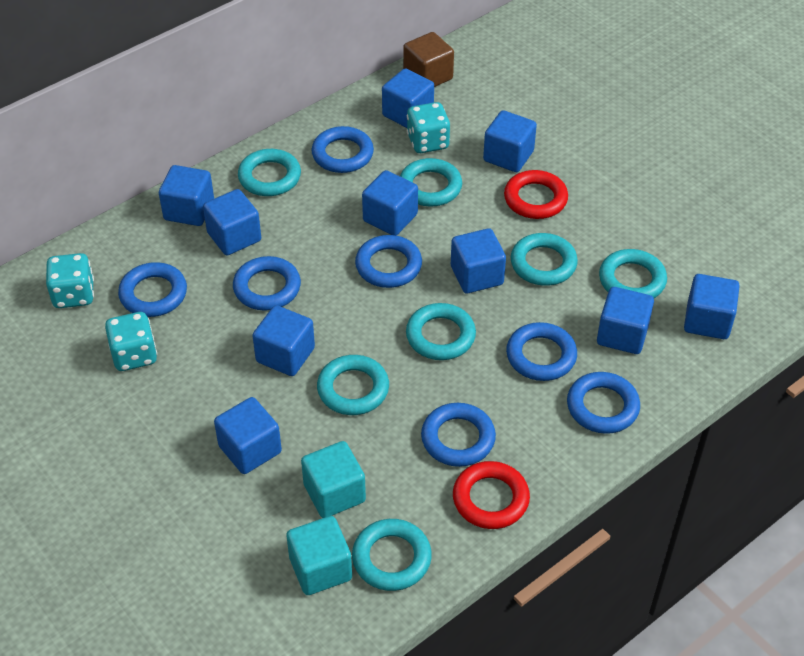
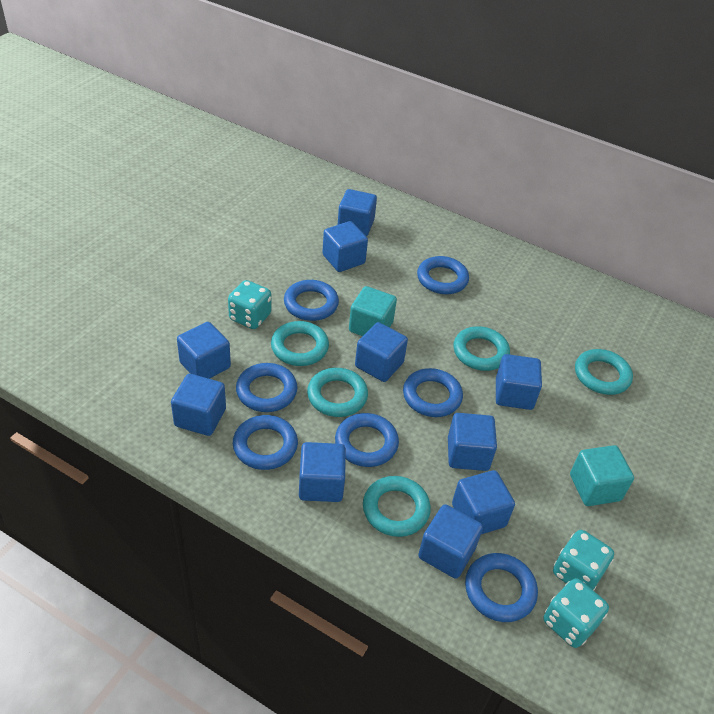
brown cube: [403,32,454,87] = 1 -> none = 0
red ring: [453,461,530,529] [504,170,568,219] = 2 -> none = 0
turquoise ring: [238,149,301,196] [317,355,389,415] [352,519,432,591] [400,158,462,207] [406,303,476,360] [511,233,578,286] [599,249,667,298] = 7 -> [271,321,329,366] [307,368,368,417] [363,476,431,537] [453,326,510,371] [575,349,633,395] = 5

